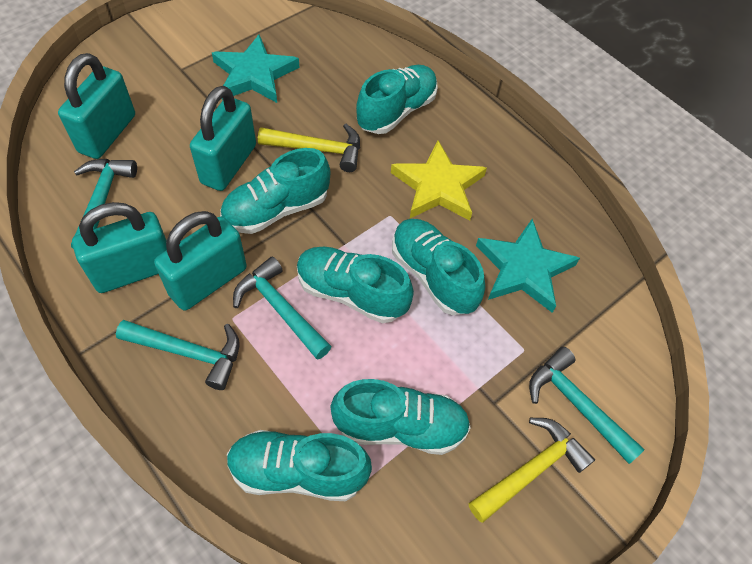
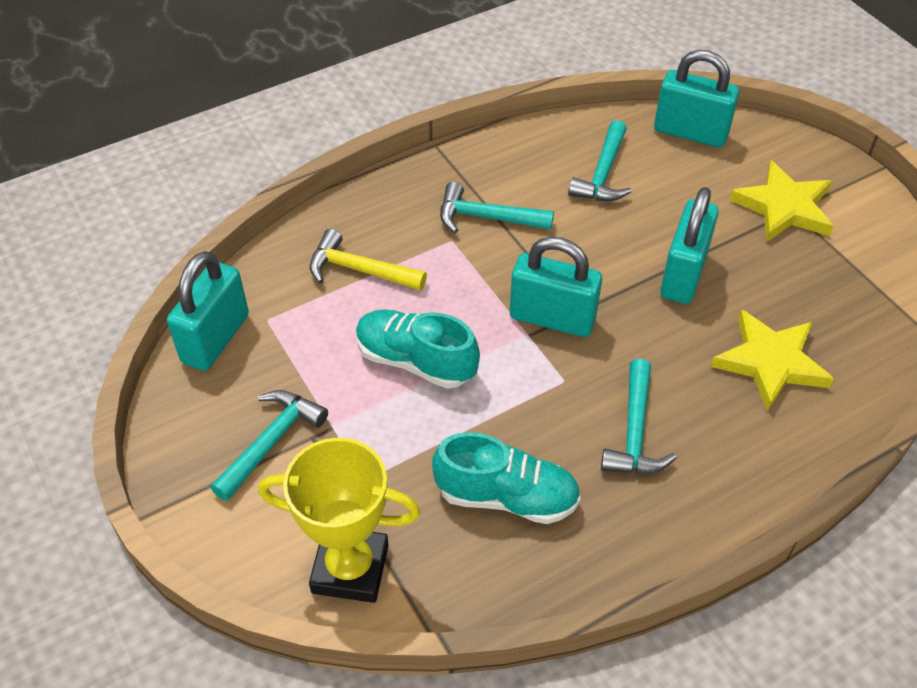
turquoise shoe: [220,148,331,234] [227,430,372,501] [297,246,414,323] [331,379,471,455] [356,65,438,134] [392,219,485,315] = 6 -> [356,309,480,389] [432,432,581,524] = 2
turquoise star: [212,35,299,103] [476,219,580,313] = 2 -> none = 0
yellow hammer: [258,124,360,172] [469,418,595,523] = 2 -> [310,229,427,291] = 1
yellow star: [391,140,487,220] = 1 -> [711,309,834,412] [729,160,833,242] = 2
yellow trophy: none = 0 -> [258,438,420,603] = 1

